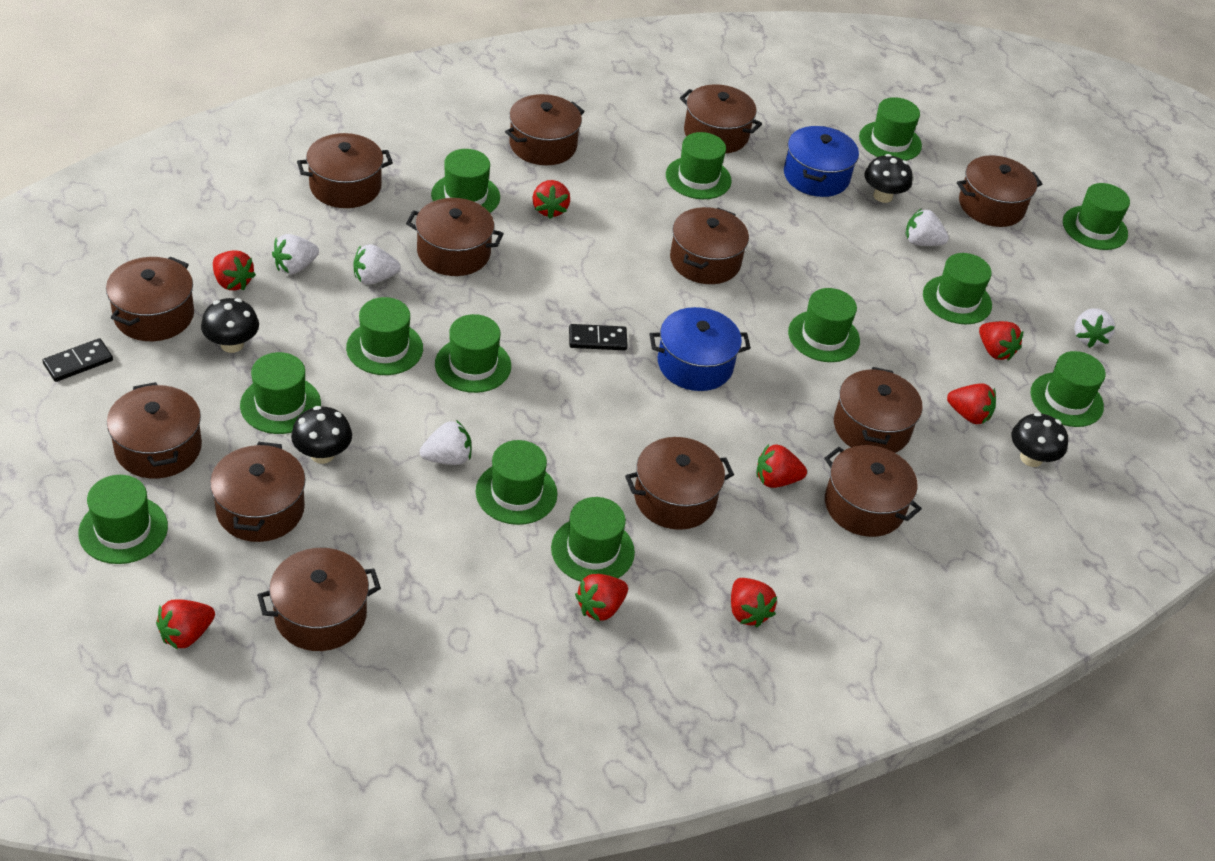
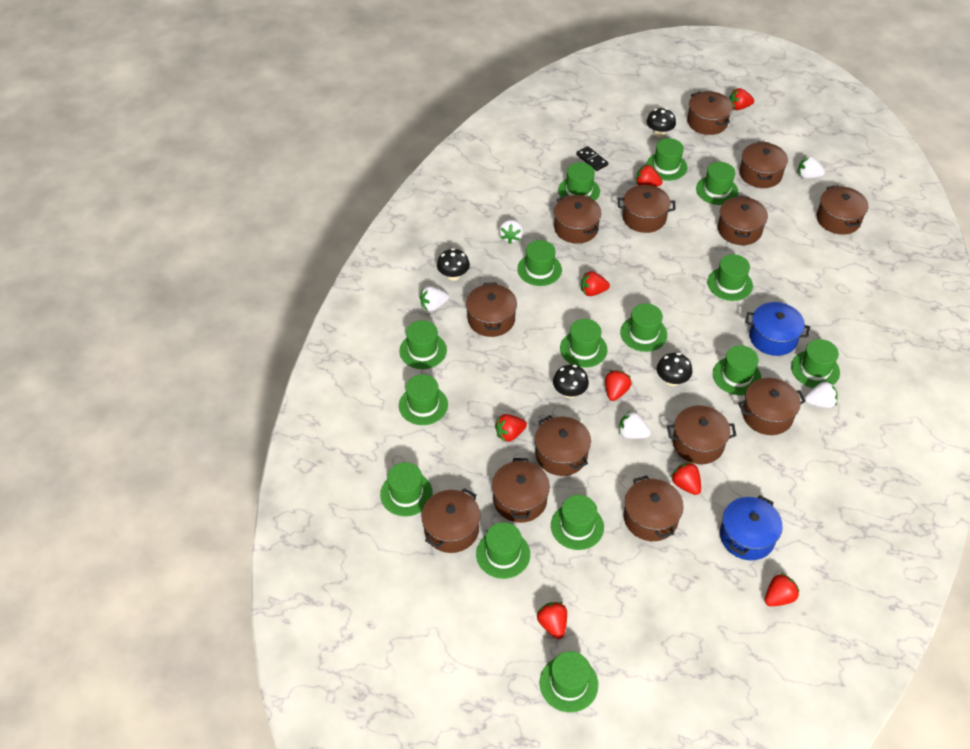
black domino: [42,338,113,382] [569,324,628,350] = 2 -> [576,146,608,171] = 1
green hat: [78,475,168,564] [240,352,321,434] [346,297,423,375] [431,149,500,213] [435,314,511,393] [476,440,557,525] [551,497,635,582] [666,132,732,199] [788,288,860,362] [859,97,922,161] [923,253,992,324] [1031,351,1106,427] [1063,183,1130,250] = 13 -> [380,462,433,516] [399,320,447,369] [399,374,448,425] [476,522,530,579] [517,240,562,286] [540,651,598,712] [551,495,604,550] [558,162,600,201] [560,319,607,368] [620,303,667,352] [646,138,687,181] [696,162,738,205] [707,254,753,301] [713,345,761,395] [791,339,840,388] = 15

